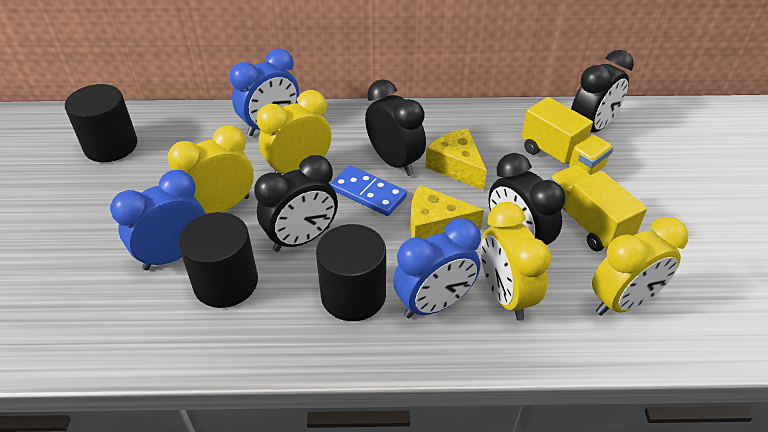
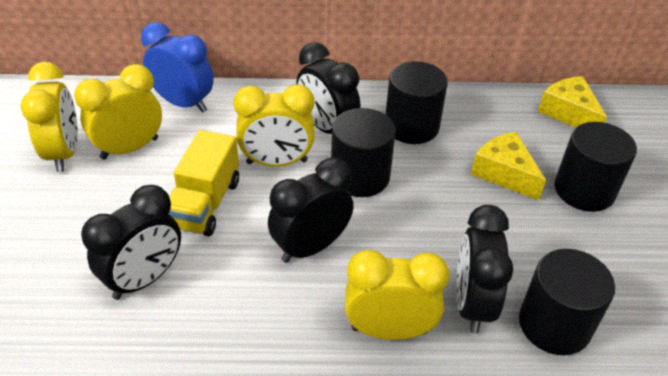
black cylinder: [65,84,137,162] [178,212,258,308] [316,224,386,321] = 3 -> [331,108,395,197] [385,61,448,144] [519,249,615,355] [555,122,637,212] = 4
blue clock: [110,170,205,270] [230,48,299,136] [393,218,481,319] = 3 -> [141,22,214,113] = 1
blue domino: [330,165,407,216] = 1 -> none = 0
yellow truck: [522,97,613,175] [549,165,647,252] = 2 -> [168,130,239,236] = 1

